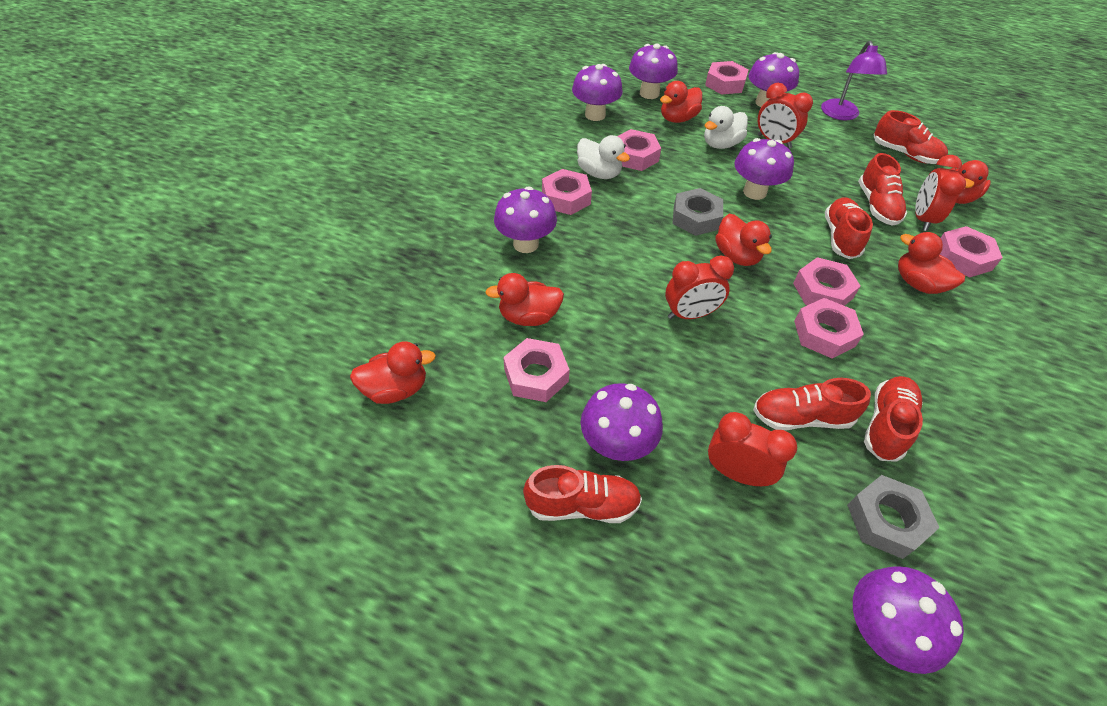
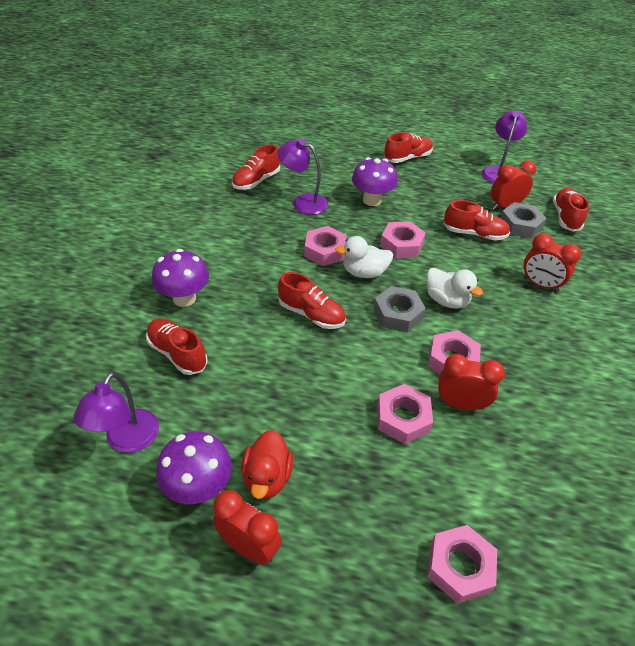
pink nut: [503,338,570,402] [542,169,592,215] [618,129,661,171] [705,61,749,95] [793,257,861,306] [794,298,864,358] [940,226,1003,277] = 7 -> [304,226,347,266] [377,384,433,444] [380,221,426,258] [427,525,497,604] [428,330,481,374] = 5
purple lamp: [821,41,887,120] = 1 -> [73,372,159,453] [277,139,328,215] [482,111,527,183] = 3
purple mushroom: [494,186,557,253] [572,64,623,121] [581,383,663,461] [629,43,678,99] [735,138,794,200] [748,52,799,107] [853,566,964,674] = 7 -> [152,249,209,307] [156,431,232,504] [352,157,398,206] = 3
red duck: [350,341,436,404] [485,273,564,326] [660,81,702,123] [715,214,772,266] [898,232,965,294] [951,160,991,204] = 6 -> [241,430,294,499] = 1

